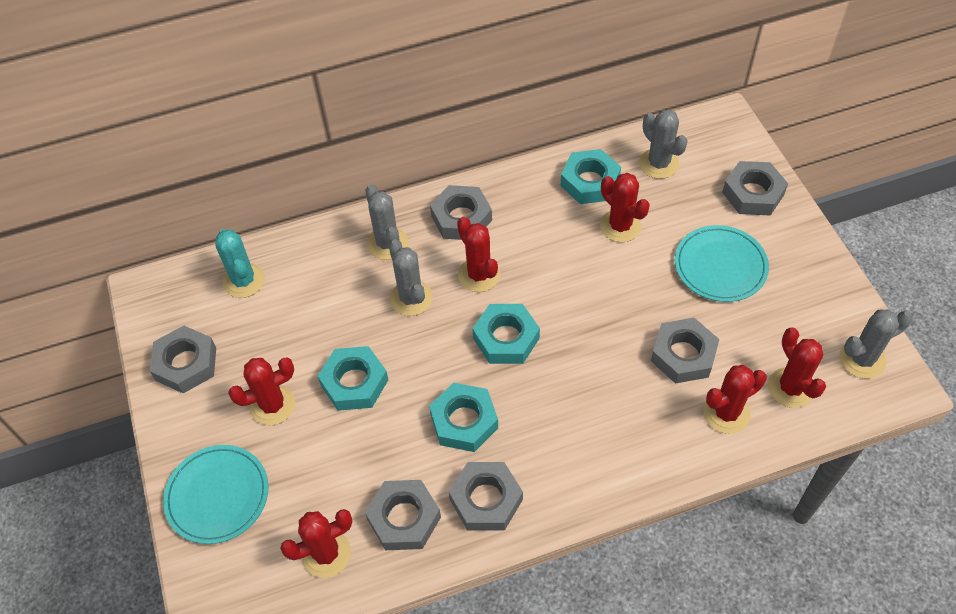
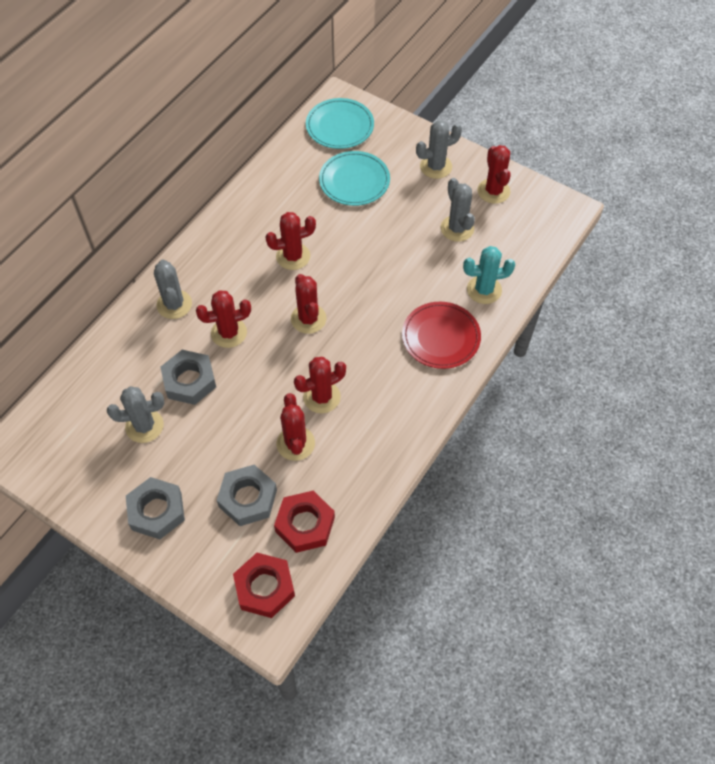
grey nut: [150,326,216,393] [365,480,441,550] [430,185,492,240] [449,462,523,531] [651,318,719,384] [722,161,788,216] = 6 -> [126,477,185,539] [160,350,216,405] [217,465,277,526] = 3
red nut: none = 0 -> [233,553,295,618] [274,491,335,553] = 2
red plate: none = 0 -> [402,302,481,369] = 1
turquoise nut: [318,346,388,411] [429,383,498,452] [472,304,540,364] [560,149,621,204] = 4 -> none = 0

